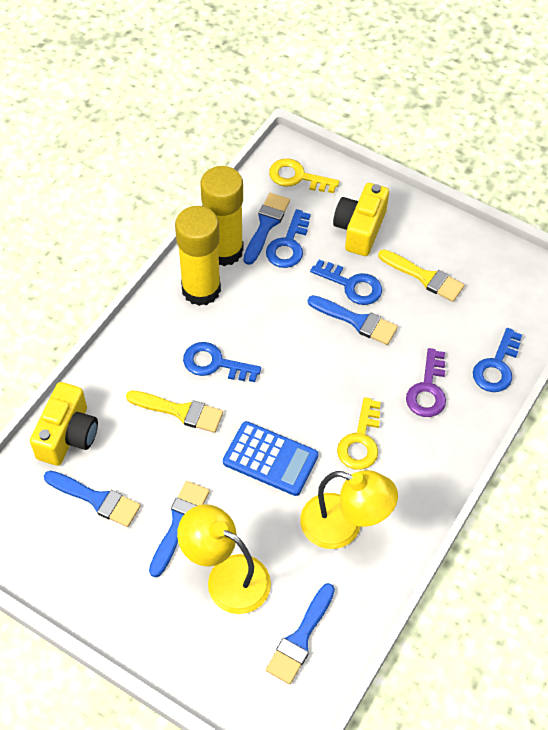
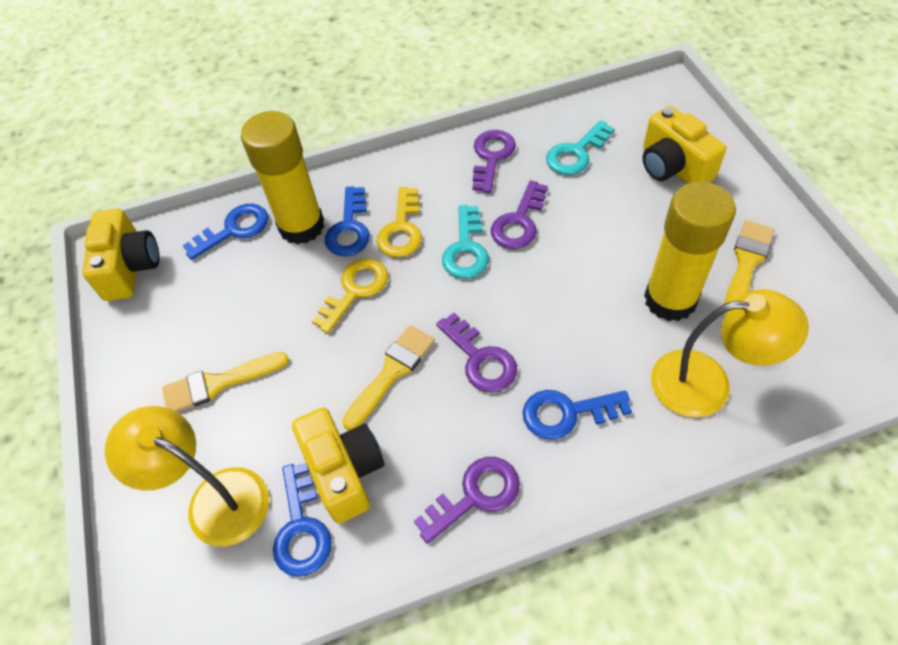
blue brush: [44,471,141,527] [149,481,210,577] [244,193,290,265] [266,583,335,684] [308,295,398,345] = 5 -> none = 0
blue calculator: [223,421,318,496] = 1 -> none = 0
purple key: [406,348,446,417] = 1 -> [414,457,520,544] [436,313,517,392] [472,130,516,193] [491,180,548,249] = 4
turquoise key: none = 0 -> [442,205,489,279] [546,120,615,175] = 2
yellow brush: [126,390,223,433] [378,249,465,302] = 2 -> [162,352,289,412] [342,325,435,430] [724,220,775,313] = 3
yellow camera: [30,382,98,466] [333,183,389,256] = 2 -> [82,209,159,301] [292,407,385,524] [643,106,726,184] = 3

